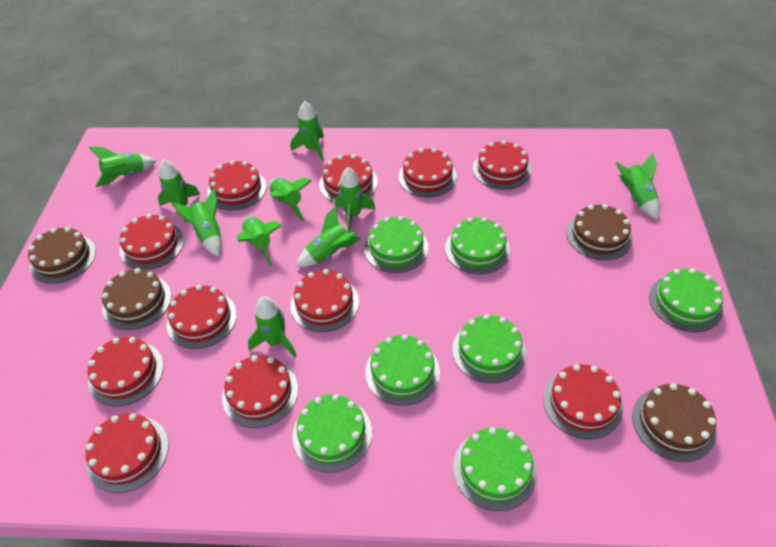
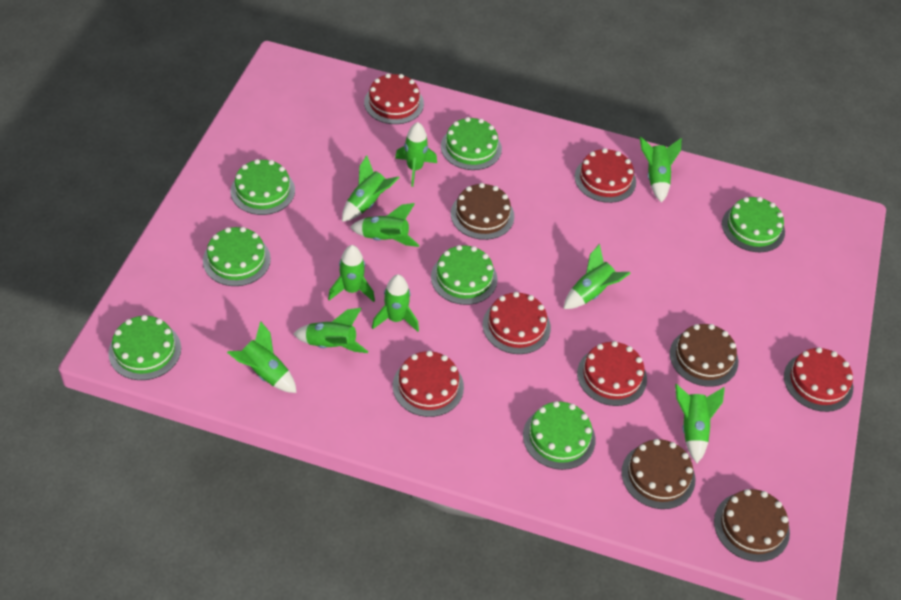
red cake: [86,413,169,493] [88,337,164,407] [120,214,184,270] [167,285,237,349] [207,160,266,211] [222,355,298,428] [290,269,359,332] [319,154,378,203] [398,148,457,197] [473,140,531,190] [543,364,623,440] = 11 -> [364,73,424,124] [393,351,464,417] [483,292,551,354] [574,148,636,203] [577,341,647,406] [784,347,853,412] = 6

